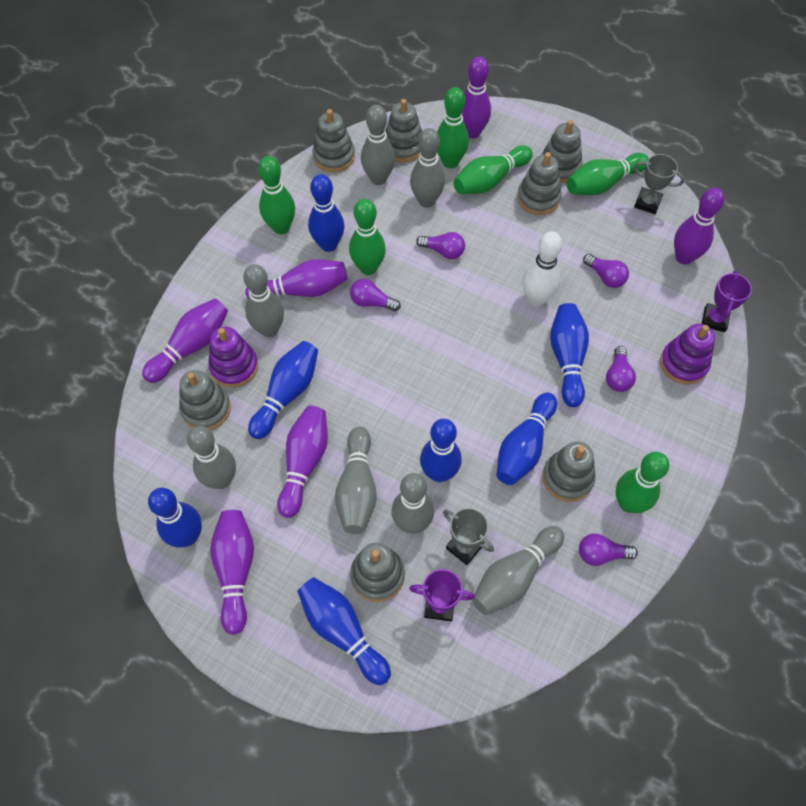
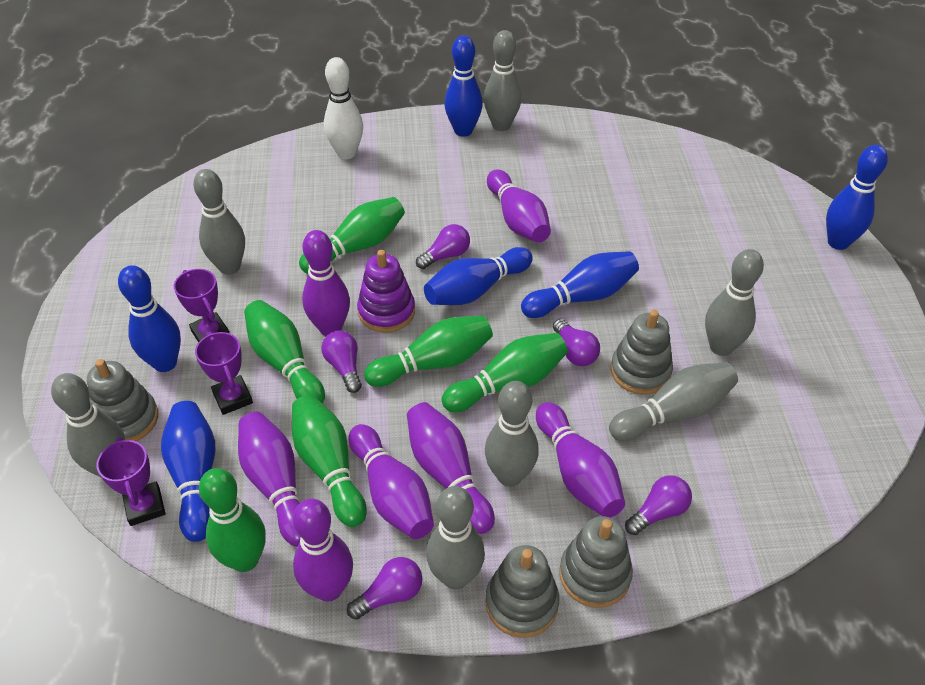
blue bowling pin: [148,488,202,547] [248,341,318,439] [297,577,391,685] [308,174,345,252] [420,419,462,482] [496,393,557,485] [550,303,589,407] = 7 -> [118,265,181,372] [161,401,215,542] [424,247,533,305] [445,35,483,137] [521,251,639,318] [826,145,888,250] = 6
grey stacking toy: [179,370,231,430] [312,109,355,172] [350,543,405,602] [385,99,422,162] [517,152,562,215] [541,120,582,183] [542,441,596,502] = 7 -> [87,359,158,441] [485,545,559,638] [560,516,633,608] [610,310,673,395] = 4
grey trophy: [443,508,494,565] [634,154,685,214] = 2 -> none = 0
purple bowling pin: [142,298,228,383] [210,510,254,635] [245,259,348,298] [277,406,328,518] [462,57,491,139] [674,188,724,265] = 6 -> [238,412,301,547] [293,499,353,601] [302,230,350,336] [349,424,434,539] [407,402,495,534] [487,169,551,243] [536,402,625,518] = 7
purple stacking toy: [208,327,258,387] [660,324,715,385] = 2 -> [357,250,415,333] = 1
purple trophy: [409,569,475,621] [702,271,752,332] = 2 -> [96,437,165,526] [174,269,229,342] [195,332,253,415] = 3

